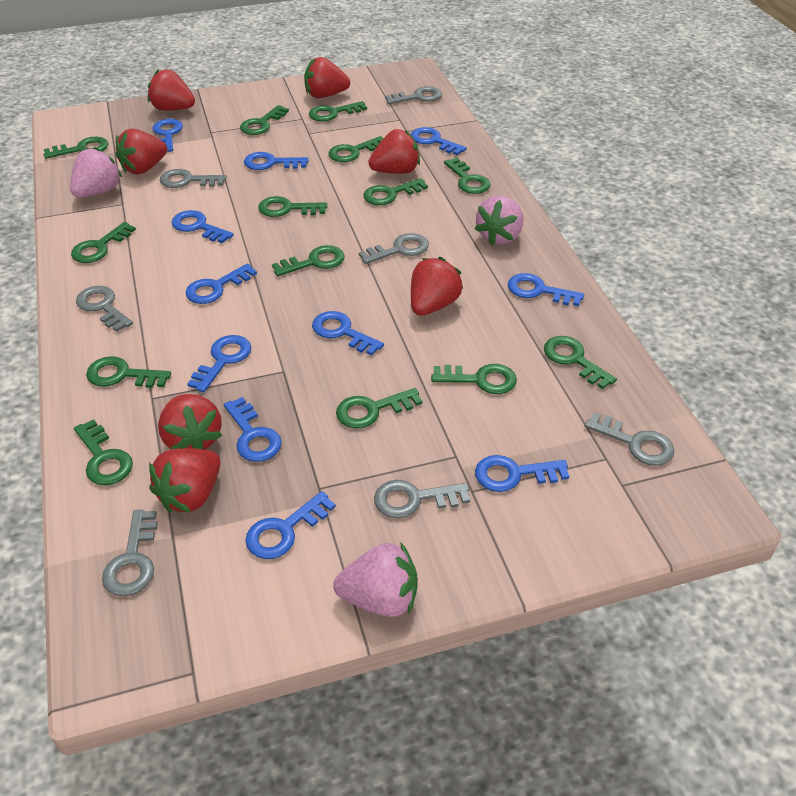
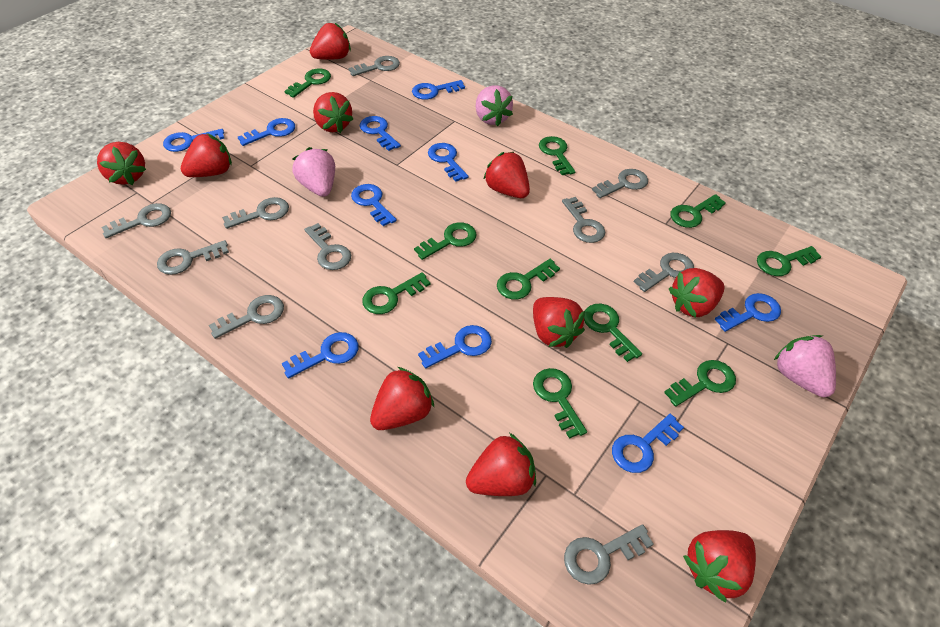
blue key: [152,119,183,152] [171,210,234,243] [185,263,257,304] [187,335,251,392] [224,397,282,462] [244,152,309,170] [245,491,336,559] [312,311,384,355] [411,127,467,155] [475,455,569,492] [508,273,584,306] = 11 -> [163,129,225,152] [238,118,295,146] [282,332,358,378] [351,184,397,226] [360,116,401,151] [412,80,465,100] [418,325,492,369] [428,143,468,182] [612,414,684,473] [714,293,781,332] = 10
green key: [44,137,109,159] [71,222,136,263] [74,419,133,485] [86,356,171,388] [240,105,289,135] [258,196,327,217] [272,245,345,276] [309,101,367,122] [329,136,383,162] [336,388,422,429] [363,178,428,205] [431,364,517,394] [444,158,490,194] [544,336,617,389] = 14 -> [284,68,331,98] [362,272,431,314] [414,222,477,260] [497,259,560,300] [533,368,587,439] [539,136,575,175] [584,304,642,362] [664,360,736,407] [670,194,726,228] [757,246,822,276] = 10
grey key: [76,286,133,332] [102,510,158,596] [160,169,227,188] [359,233,429,264] [374,480,470,518] [385,86,442,104] [585,412,675,466] = 7 -> [101,203,171,238] [157,240,229,275] [209,295,284,339] [222,197,289,229] [304,223,351,270] [348,56,400,76] [562,197,605,243] [564,524,654,585] [592,169,648,198] [634,253,694,292] = 10
red strawberry: [116,129,167,174] [148,69,195,111] [149,448,221,513] [158,394,222,449] [304,57,350,98] [368,129,420,174] [411,257,463,316] = 7 -> [97,142,146,185] [181,133,232,177] [310,23,351,60] [313,92,353,133] [370,367,434,430] [466,433,536,496] [483,152,530,198] [533,297,585,348] [669,268,725,318] [683,530,756,603] = 10

